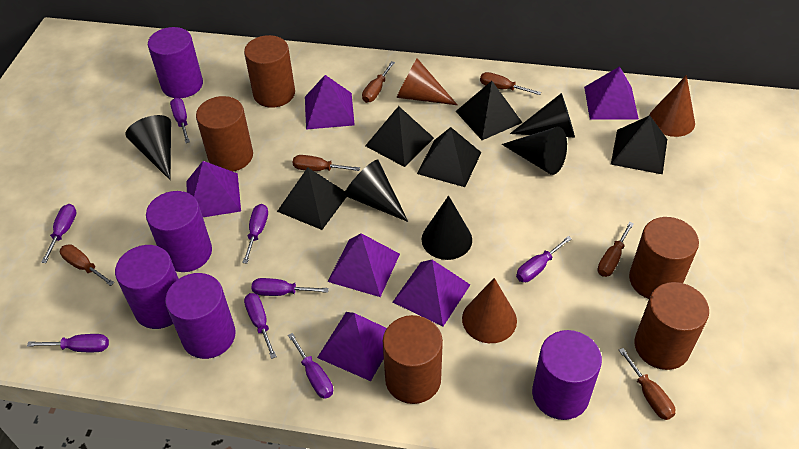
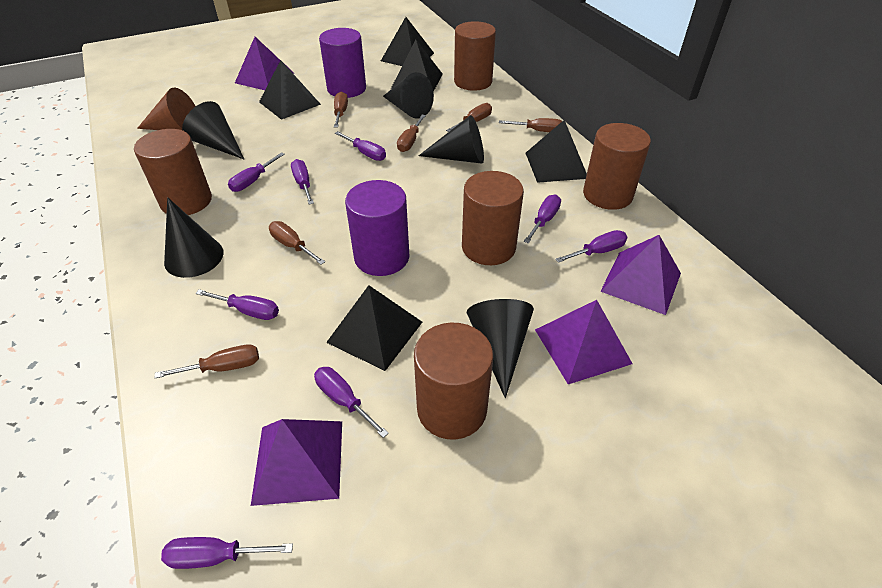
brown cone: [396,58,457,105] [462,278,517,343] [649,75,695,137] = 3 -> [137,88,196,130] = 1
purple cylinder: [115,245,179,329] [146,191,212,272] [148,27,203,98] [165,273,236,359] [532,330,602,420] = 5 -> [319,28,366,98] [345,180,410,276] = 2
purple pyramid: [186,161,241,217] [305,75,355,129] [317,312,387,381] [328,233,400,297] [393,260,470,327] [584,66,639,120] = 6 -> [235,37,294,90] [251,419,342,506] [535,300,633,384] [600,235,681,315] = 4

